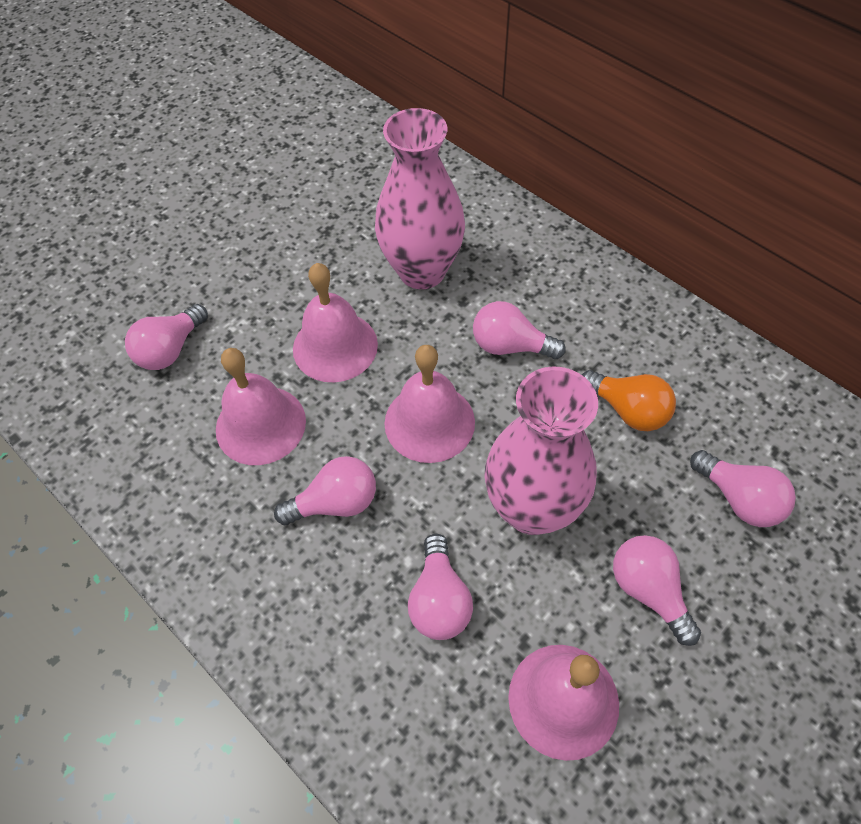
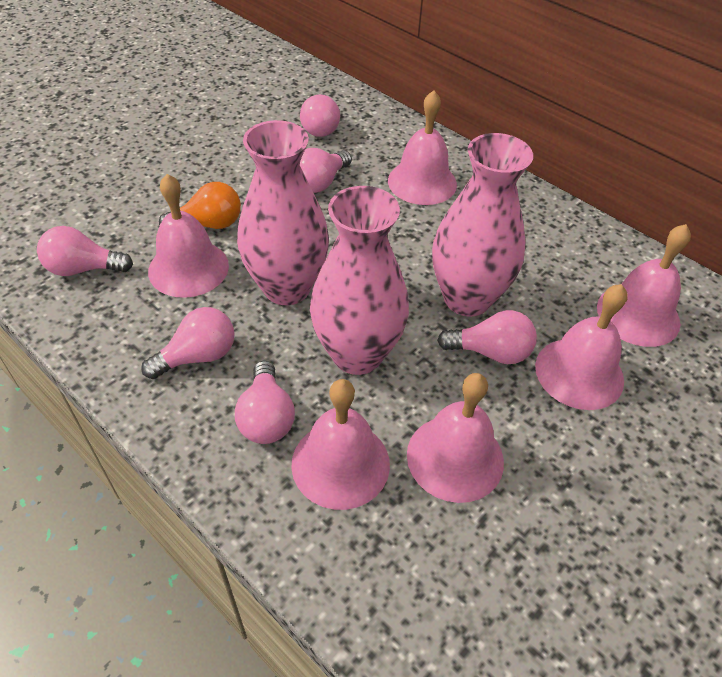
pink bell: [216,348,306,465] [293,263,378,382] [384,345,475,463] [508,645,619,761] = 4 -> [148,174,229,298] [291,379,390,510] [388,90,457,205] [407,373,504,503] [535,284,627,410] [597,224,691,347] = 6
pink vase: [375,108,465,289] [484,366,598,535] = 2 -> [237,120,329,305] [310,186,409,375] [432,133,533,316] = 3

